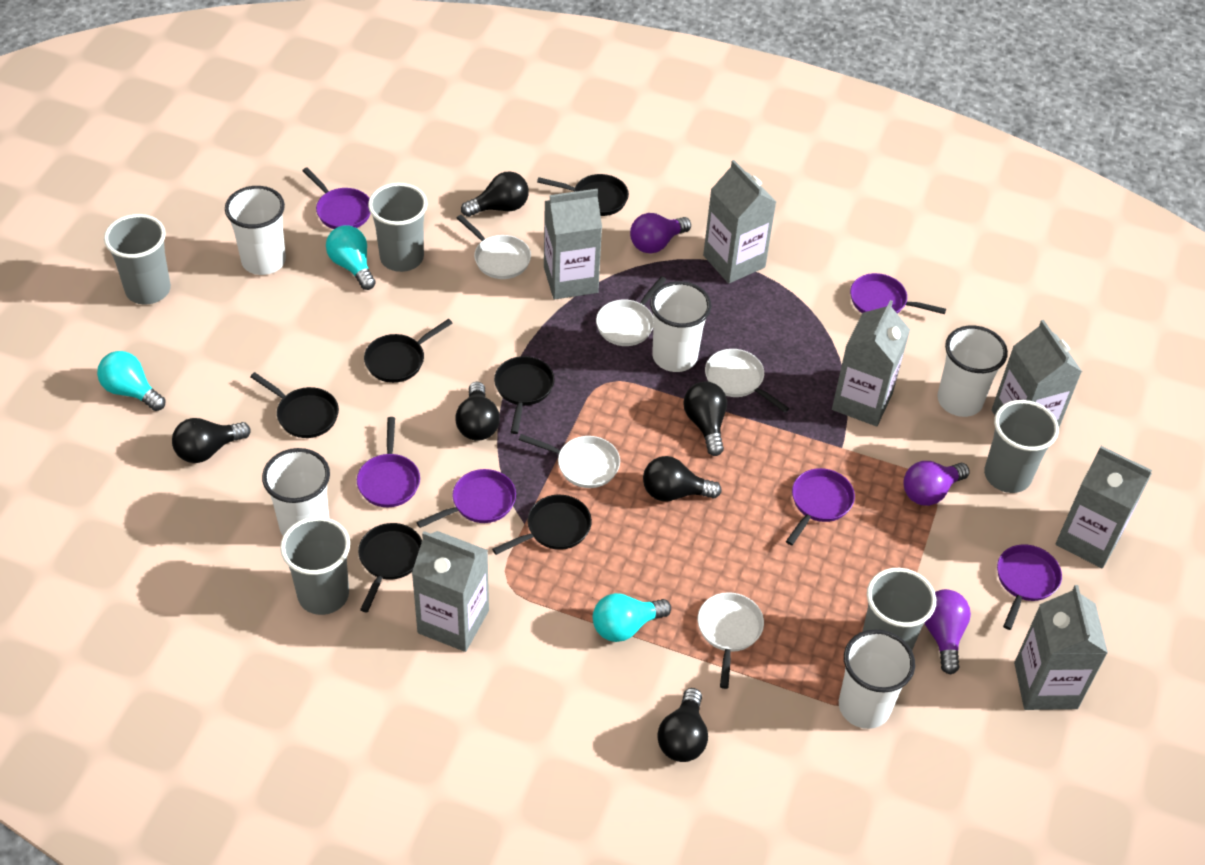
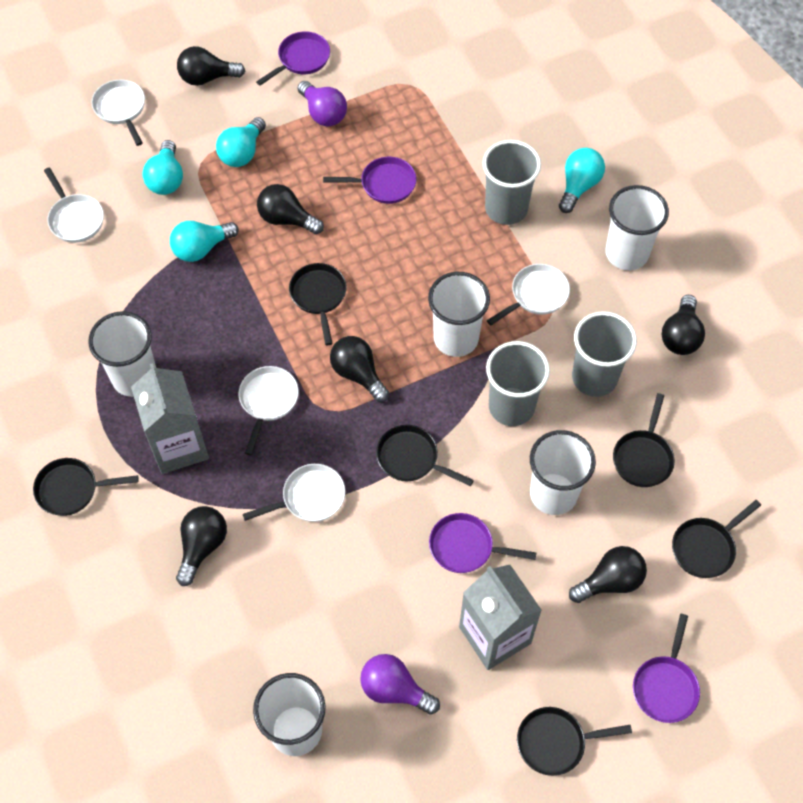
grey carton: [412,531,489,652] [544,189,602,300] [703,160,776,284] [832,300,910,426] [992,320,1082,427] [1014,585,1108,710] [1056,446,1152,568] = 7 -> [131,363,209,474] [459,565,542,670] = 2
grey cup: [104,214,171,305] [280,517,350,615] [368,183,427,272] [862,568,936,650] [984,400,1059,493] = 5 -> [483,140,541,225] [486,341,550,426] [572,311,637,397] = 3
purple light bulb: [630,213,691,254] [903,461,970,506] [924,589,971,674] = 3 -> [297,81,347,126] [360,654,440,715] = 2
purple pan: [302,168,371,229] [357,417,420,507] [416,469,516,528] [786,468,855,545] [850,273,946,314] [997,544,1062,630] = 6 -> [256,31,330,86] [323,157,416,204] [429,513,536,573] [633,614,700,723] = 4
turquoise light bulb: [97,351,165,411] [326,226,376,290] [593,593,671,642] = 3 -> [143,140,183,195] [170,221,239,262] [216,117,266,167] [559,148,605,213] = 4

